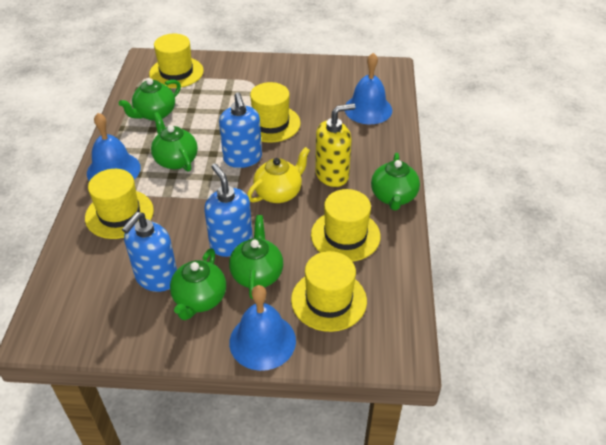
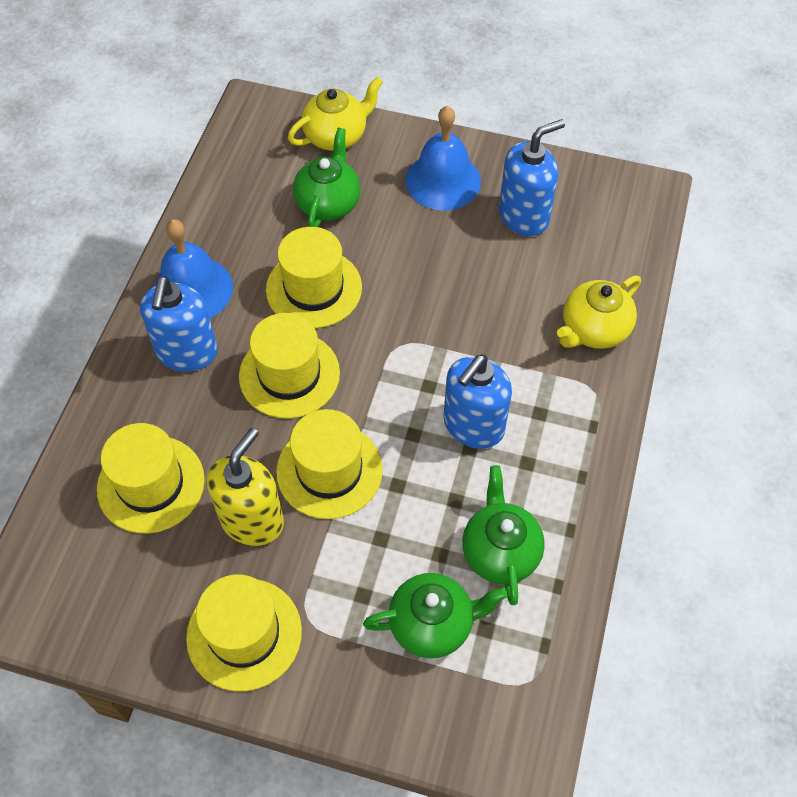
blue bell: [87,113,141,182] [229,285,296,371] [345,53,392,124] = 3 -> [153,219,233,318] [406,106,481,210] = 2
green teapot: [119,78,181,121] [151,112,198,172] [170,248,226,320] [229,215,283,299] [371,153,420,210] = 5 -> [293,128,361,227] [363,573,507,658] [462,465,545,605] = 3
yellow teapot: [247,147,310,203] = 1 -> [288,77,383,151] [557,276,641,349] = 2

